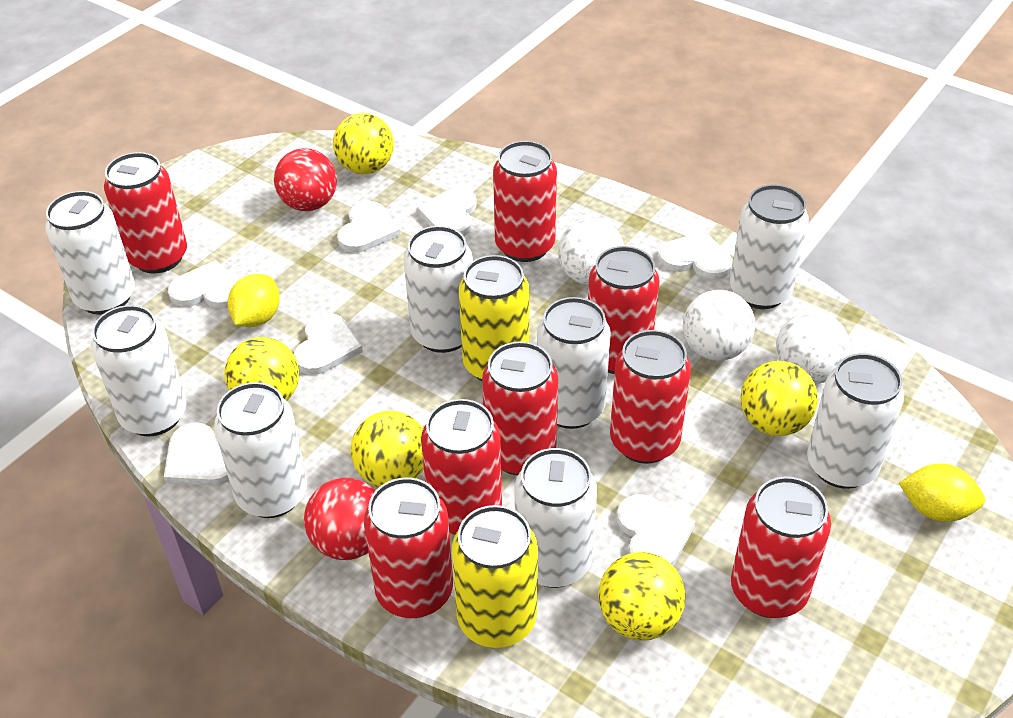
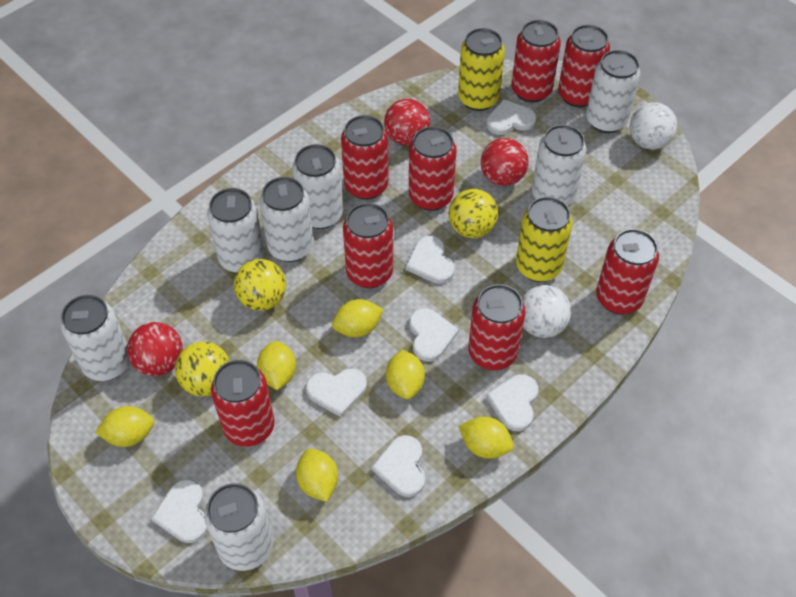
red ball: [274,148,337,211] [304,478,376,560] = 2 -> [127,322,183,376] [384,99,430,146] [481,138,528,186] = 3
white ball: [558,218,625,285] [683,290,755,360] [776,311,851,384] = 3 -> [522,285,571,338] [629,103,677,150] = 2
white can: [45,191,135,315] [91,305,187,436] [214,382,307,518] [404,226,473,353] [515,448,597,588] [537,297,611,429] [730,184,809,309] [807,353,904,489] = 8 -> [61,295,130,381] [204,483,273,571] [207,188,264,273] [260,177,313,262] [292,144,343,229] [532,125,586,205] [586,50,640,133] = 7
yellow ball: [224,337,299,401] [333,113,394,174] [351,411,424,487] [598,552,685,641] [740,361,818,436] = 5 -> [175,342,230,396] [234,259,286,311] [449,189,498,238] = 3
yellow lemon: [227,274,280,327] [899,464,985,522] = 2 -> [95,406,154,447] [257,341,296,390] [296,448,338,502] [332,299,384,337] [386,350,425,400] [459,417,514,459] = 6

